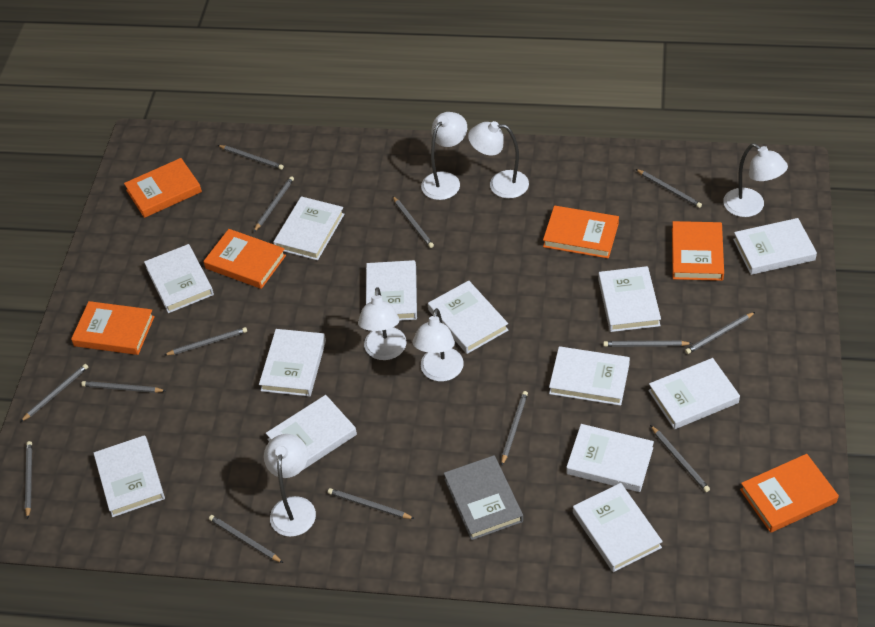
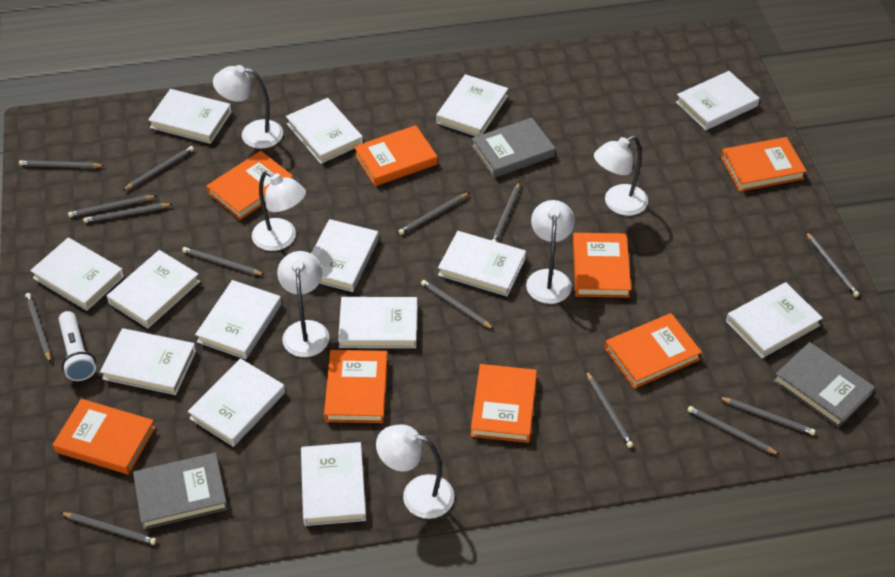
grey book: [444,455,523,540] = 1 -> [133,453,228,530] [471,117,555,178] [773,342,875,428] = 3
orange book: [71,301,155,355] [124,158,202,218] [203,229,286,289] [543,206,619,259] [672,221,724,281] [740,454,839,533] = 6 -> [53,399,156,475] [206,151,293,220] [324,350,388,423] [354,125,438,186] [471,364,537,443] [573,233,631,298] [605,313,702,389] [721,137,807,192] = 8
white book: [94,435,165,517] [144,244,214,313] [259,329,326,396] [266,395,357,470] [273,196,344,260] [366,260,417,321] [428,280,508,354] [549,346,630,406] [566,424,654,492] [573,483,663,572] [598,266,661,332] [648,358,740,429] [733,218,817,275] = 13 -> [30,238,124,311] [100,328,196,395] [107,250,200,328] [148,89,232,144] [188,358,285,447] [195,280,282,359] [286,98,363,164] [301,442,366,526] [311,219,379,292] [338,297,417,348] [436,74,508,136] [438,231,526,296] [676,71,760,130] [726,282,823,358] = 14
white flashlight: none = 0 -> [59,311,96,381] = 1

